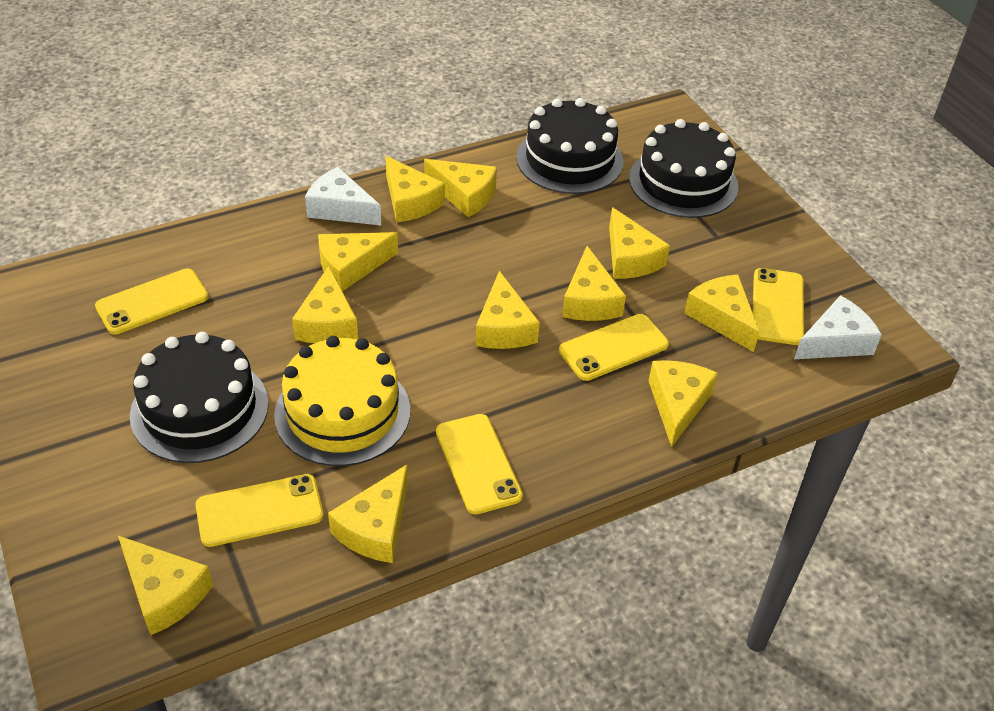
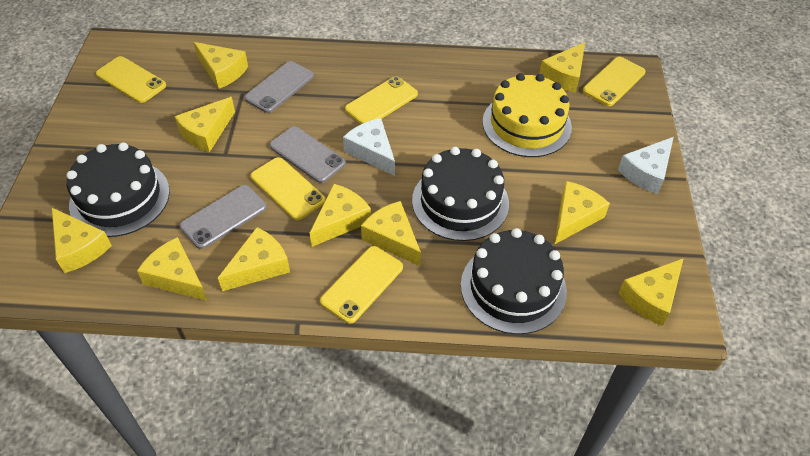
grey phone: none = 0 -> [180,185,267,249] [244,61,314,113] [270,126,346,183] = 3
yellow cheese: [118,536,213,636] [292,266,358,343] [318,232,398,292] [328,465,408,563] [385,156,445,223] [424,159,497,217] [475,271,540,349] [562,246,626,321] [609,207,670,279] [649,360,718,447] [684,274,760,352] = 11 -> [52,208,112,273] [137,237,207,301] [175,97,235,152] [193,42,248,89] [218,227,290,291] [310,184,371,247] [361,201,421,266] [539,42,585,93] [554,181,610,245] [619,258,684,326] = 10

